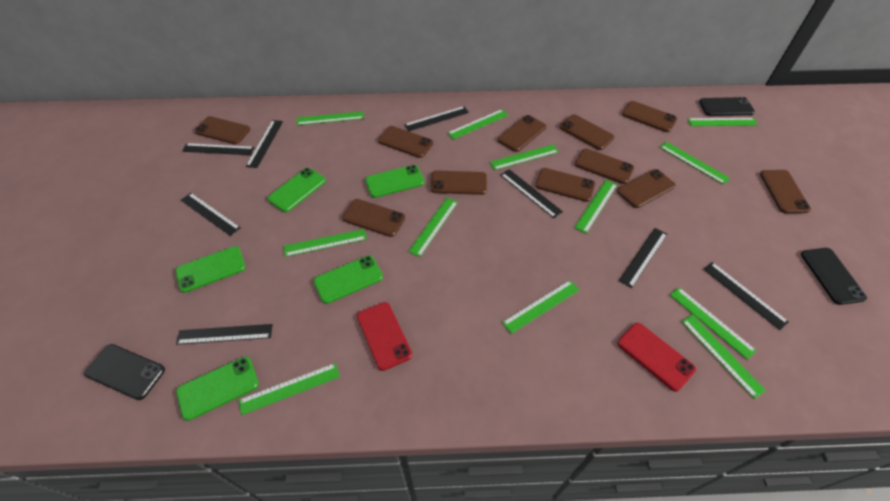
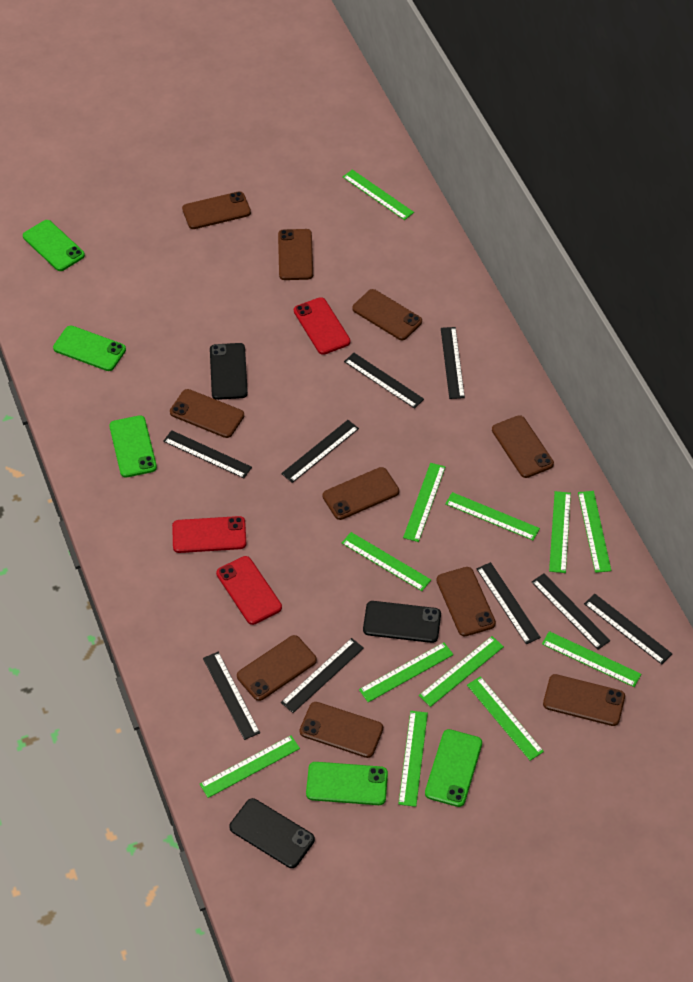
black ruler: [176,324,273,345] [181,193,241,236] [182,143,254,155] [246,120,283,168] [404,106,469,131] [501,169,563,218] [619,228,667,288] [704,262,789,330] = 8 -> [163,430,252,478] [203,652,260,740] [281,420,359,483] [281,638,364,713] [344,353,424,409] [441,327,465,399] [477,562,541,644] [532,574,610,650] [584,594,672,665] = 9
brown phone: [194,116,250,144] [342,199,405,237] [378,126,433,158] [430,170,487,195] [498,115,546,152] [535,168,595,202] [559,114,614,150] [575,148,634,184] [617,169,676,208] [622,101,677,132] [760,170,811,213] = 11 -> [170,389,244,438] [182,191,251,229] [237,635,317,701] [278,229,313,280] [300,702,383,758] [323,467,399,520] [352,289,422,340] [436,567,496,637] [492,415,554,478] [543,674,625,726] = 10
red phone: [357,302,412,371] [618,323,696,392] = 2 -> [172,516,246,553] [216,556,282,625] [294,297,351,355] = 3

